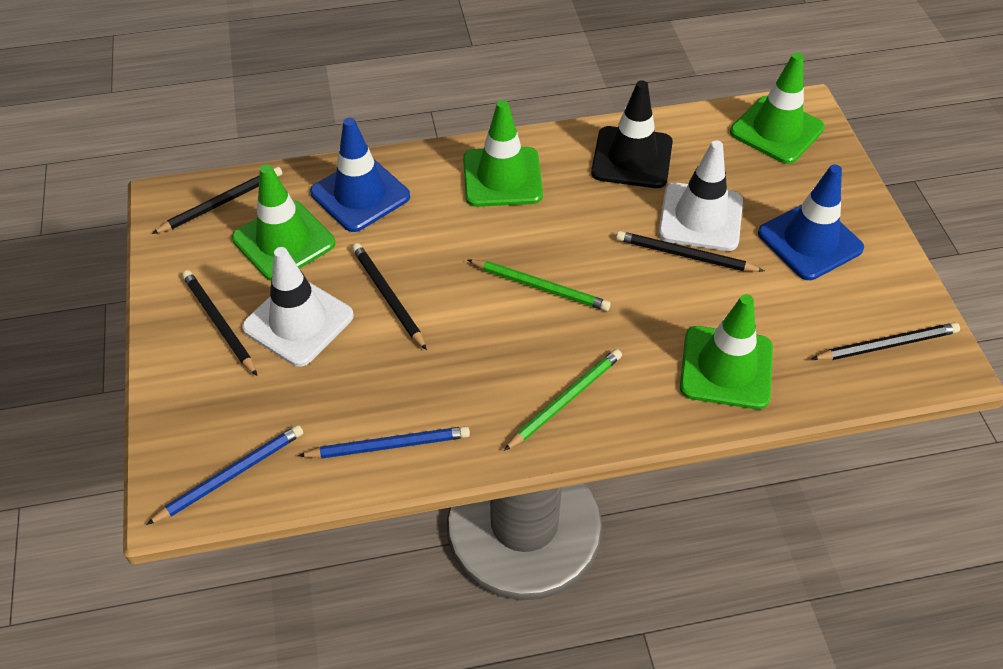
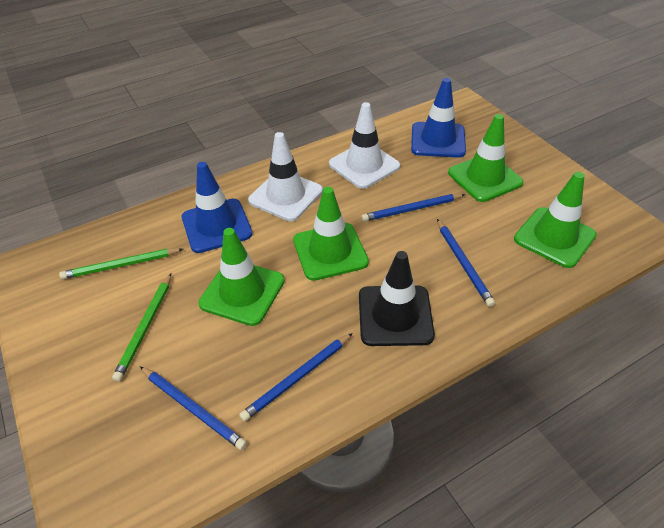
black pencil: [152,167,283,234] [182,270,257,376] [352,243,427,350] [616,231,764,272] [812,322,960,360] = 5 -> none = 0
blue pencil: [146,425,303,525] [298,426,470,459] = 2 -> [140,366,247,450] [239,333,353,422] [361,194,465,222] [437,219,495,307] = 4

